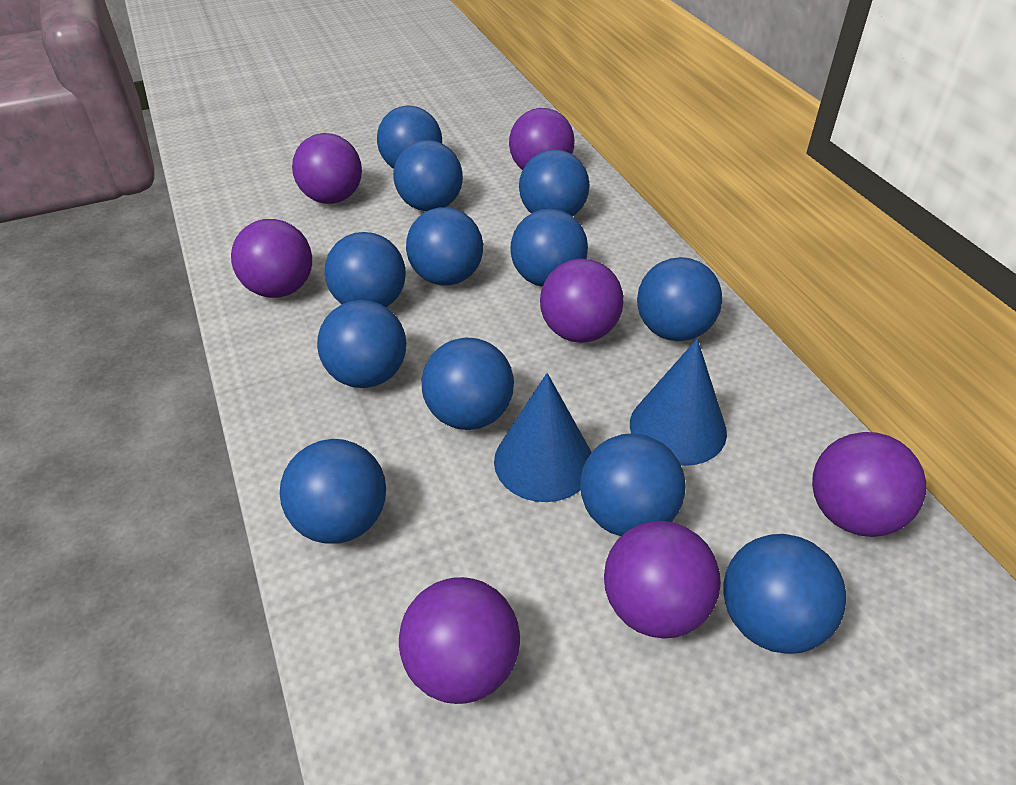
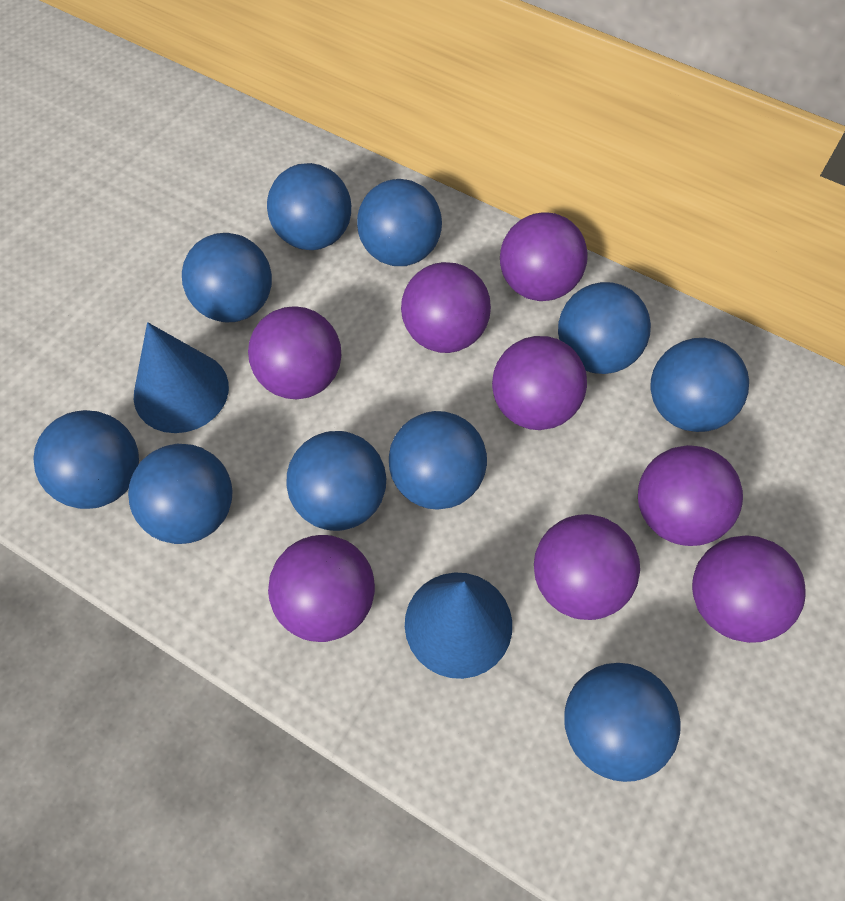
blue ball: [280,439,386,544] [317,300,406,388] [324,232,406,307] [377,106,442,169] [393,140,463,211] [406,207,483,285] [422,338,514,430] [510,209,588,287] [519,149,589,216] [580,433,685,536] [637,257,722,341] [723,534,846,654] = 12 -> [33,410,139,509] [128,444,233,544] [182,233,272,322] [267,163,351,250] [286,431,386,531] [357,179,442,266] [389,411,487,510] [558,282,651,374] [564,663,681,782] [650,338,749,432] = 10
purple ball: [231,219,312,298] [292,133,362,204] [399,577,520,704] [509,108,575,170] [540,259,624,343] [604,521,721,639] [812,432,926,537] = 7 -> [248,306,341,399] [268,535,375,642] [401,262,491,353] [492,336,587,430] [500,212,588,301] [534,514,640,620] [638,445,743,546] [692,535,806,643] = 8

